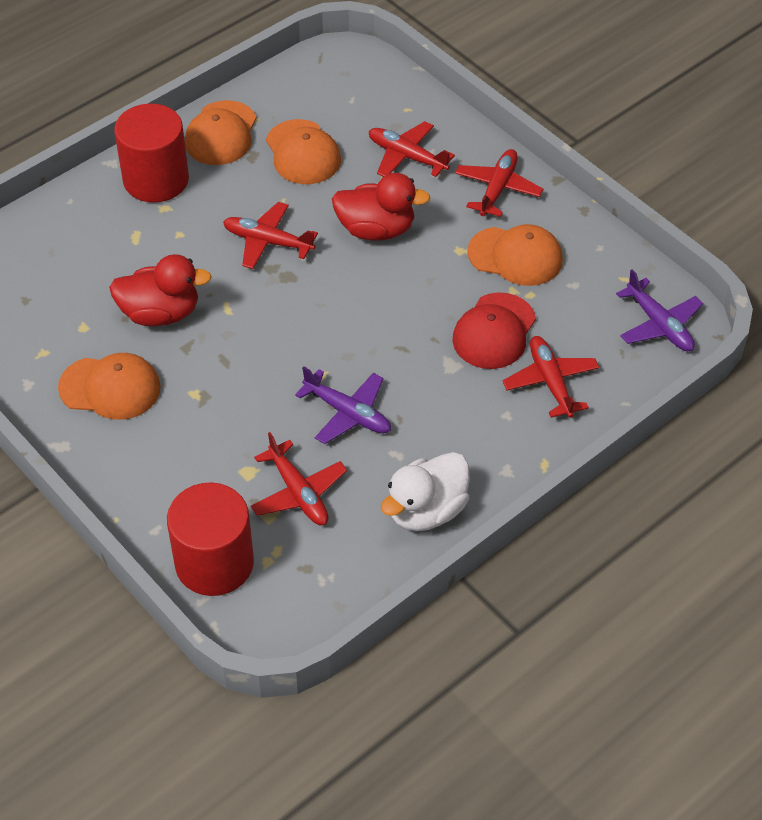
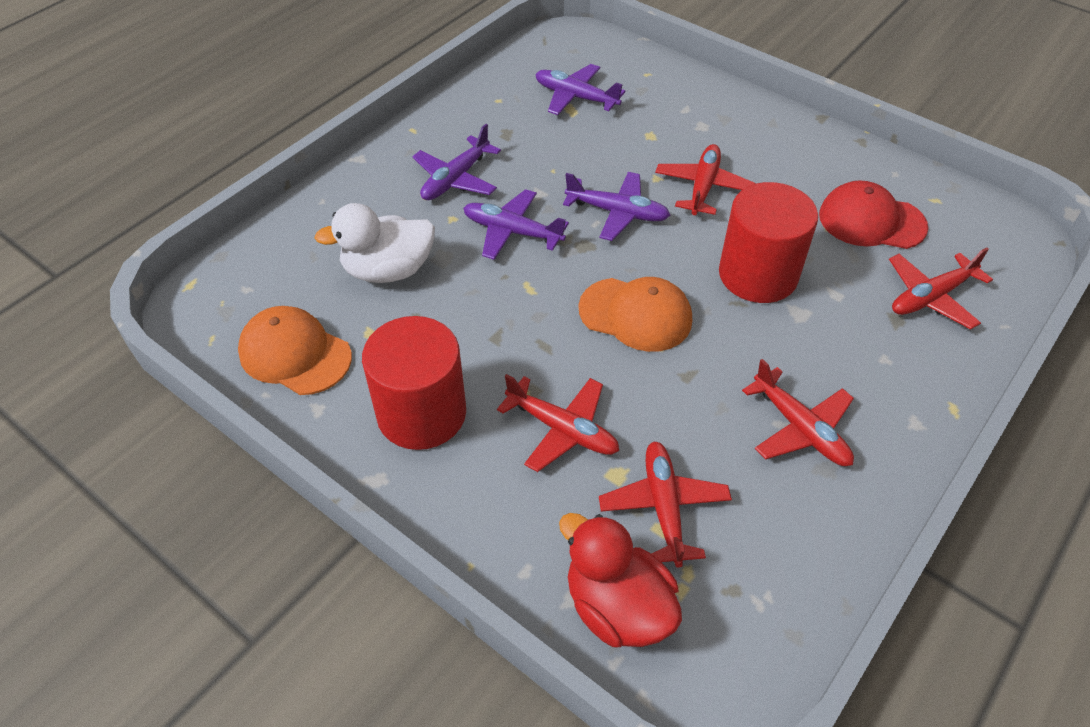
orange cap: [58,353,161,420] [185,100,256,165] [266,119,341,184] [467,224,563,286] = 4 -> [238,306,352,395] [578,277,692,352] = 2
purple plane: [295,366,391,444] [616,269,703,351] = 2 -> [412,124,501,200] [463,189,569,260] [535,64,625,115] [563,172,670,241] = 4
red duck: [109,254,212,326] [332,173,430,240] = 2 -> [559,513,682,647] = 1

